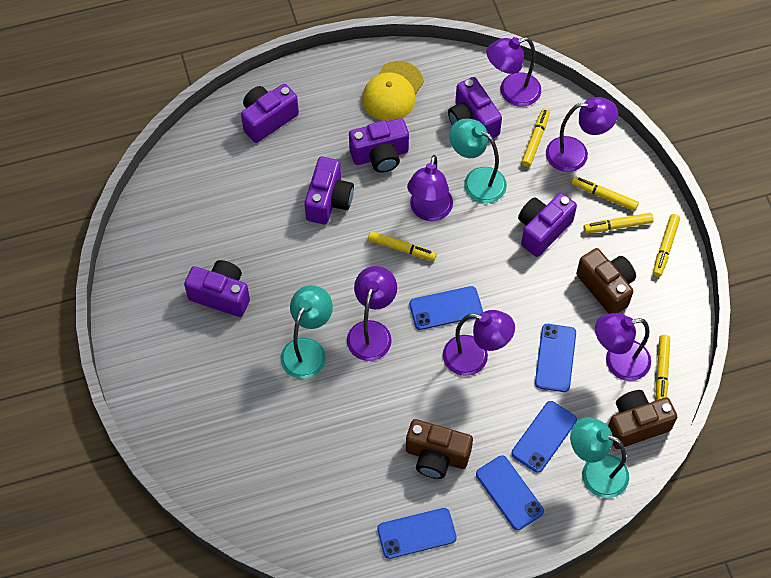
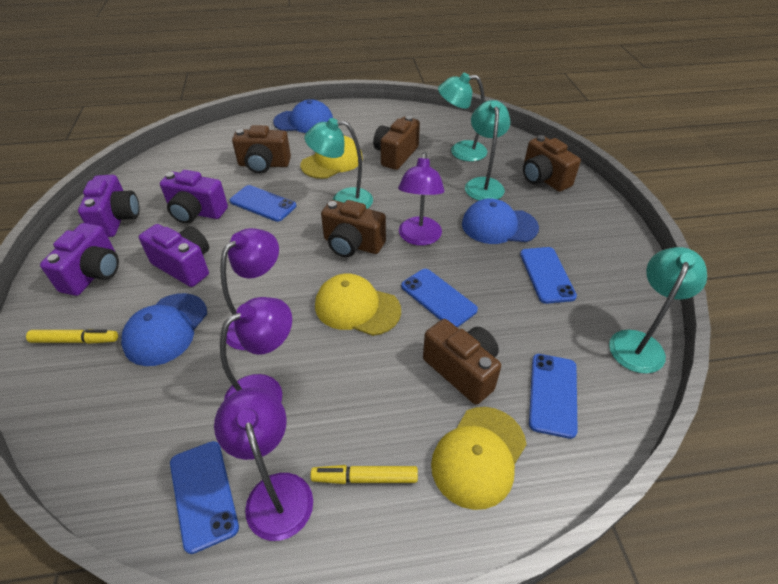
blue cap: none = 0 -> [121,293,207,366] [273,99,333,133] [462,199,539,244] = 3
brown camera: [406,419,473,479] [576,248,636,314] [608,390,677,449] = 3 -> [232,125,291,174] [321,200,386,257] [373,116,420,170] [423,319,501,405] [523,135,581,192] = 5
purple camera: [184,260,250,317] [241,84,299,143] [304,157,354,224] [349,118,409,173] [448,77,502,141] [518,193,577,257] = 6 -> [40,223,119,296] [78,175,140,237] [139,224,209,287] [160,170,228,224] = 4
purple lamp: [347,266,397,361] [407,155,453,221] [443,310,515,376] [486,37,541,107] [546,97,618,172] [595,313,651,381] = 6 -> [214,388,313,541] [220,228,279,350] [220,297,292,402] [398,152,445,246] = 4
turquoise lamp: [281,285,333,379] [450,119,507,203] [570,417,629,498] = 3 -> [305,118,373,209] [438,73,487,162] [465,100,510,200] [609,247,707,374] = 4
yellow cap: [362,61,424,121] = 1 -> [300,136,363,179] [315,274,401,336] [431,407,527,510] = 3
yellow marker: [368,231,437,261] [522,108,550,167] [572,177,639,211] [583,213,654,233] [653,214,680,277] [656,335,670,400] = 6 -> [26,329,118,344] [310,465,418,484] = 2

